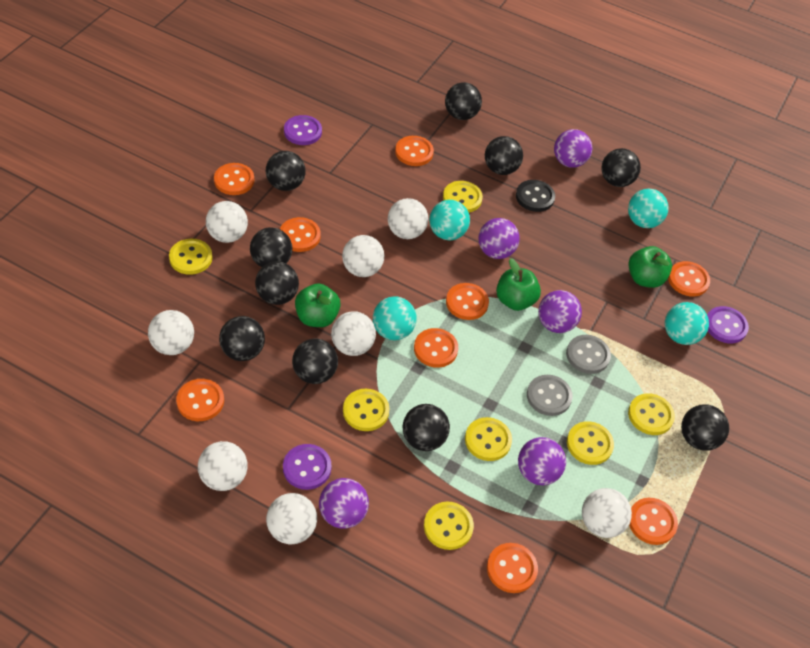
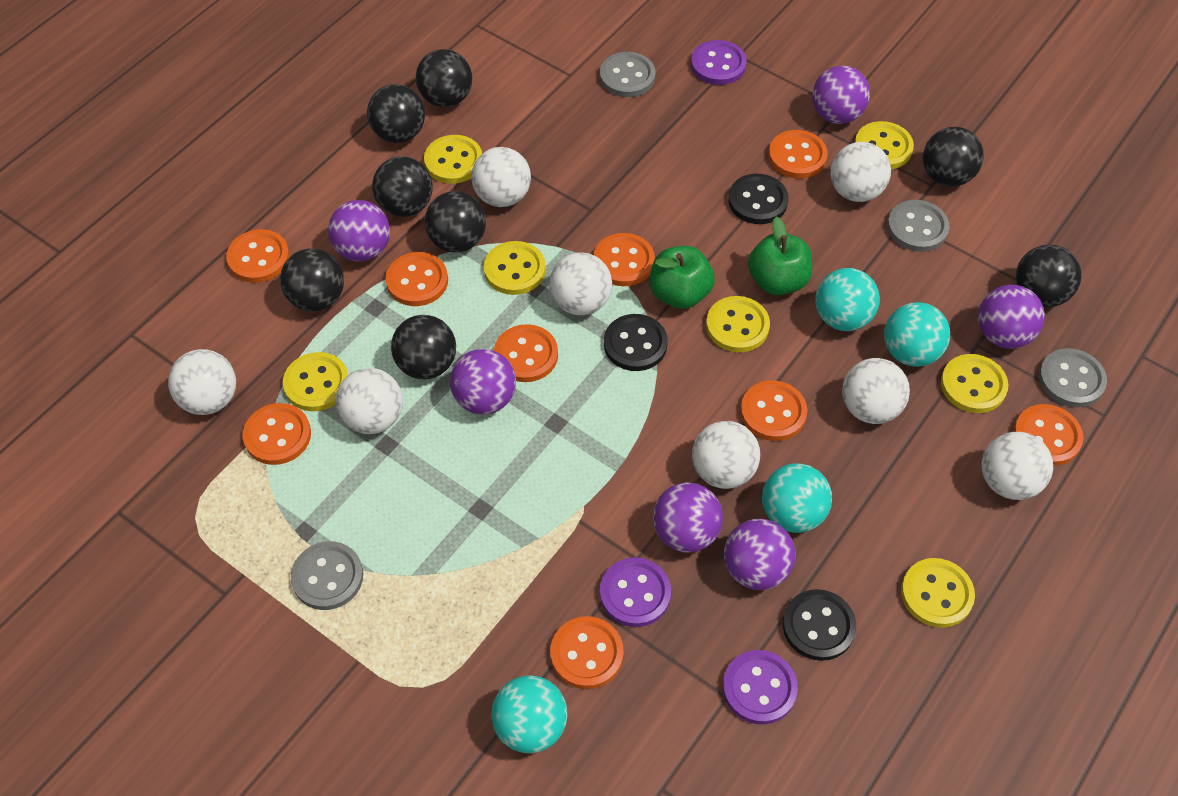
black ball: [219,316,265,361] [250,227,292,267] [255,261,299,305] [266,151,306,191] [292,338,338,384] [402,404,450,451] [445,82,482,120] [485,136,523,175] [601,148,641,187] [681,404,729,451] = 10 -> [280,248,344,311] [367,84,425,143] [372,157,432,217] [391,315,456,379] [416,49,472,107] [425,191,486,253] [923,127,984,187] [1016,245,1081,307] = 8
black button: [516,180,555,212] = 1 -> [604,314,668,371] [728,174,789,224] [783,589,856,661] = 3
green apple: [295,284,341,327] [496,258,541,311] [628,246,672,288] = 3 -> [650,246,715,309] [748,216,812,295] = 2
grey button: [527,375,573,416] [566,335,611,374] = 2 -> [291,541,363,610] [600,52,655,97] [887,200,949,252] [1039,348,1107,407] = 4
purple ball: [319,478,369,529] [478,218,520,259] [518,437,566,485] [538,290,582,333] [554,129,592,168] = 5 -> [328,200,390,262] [450,349,516,415] [653,482,723,552] [724,519,796,590] [812,65,870,124] [978,285,1045,349] = 6

